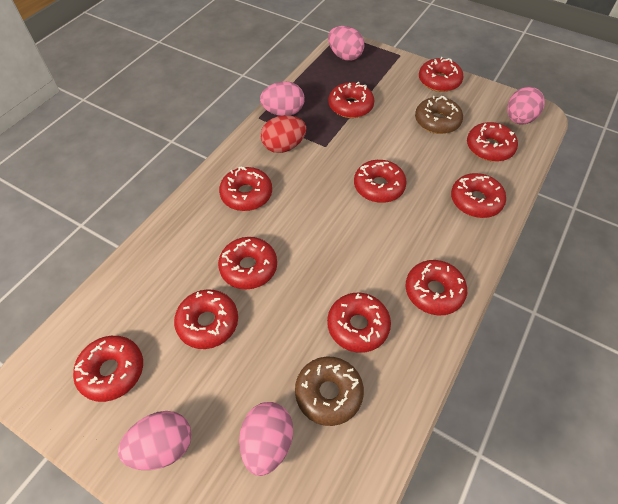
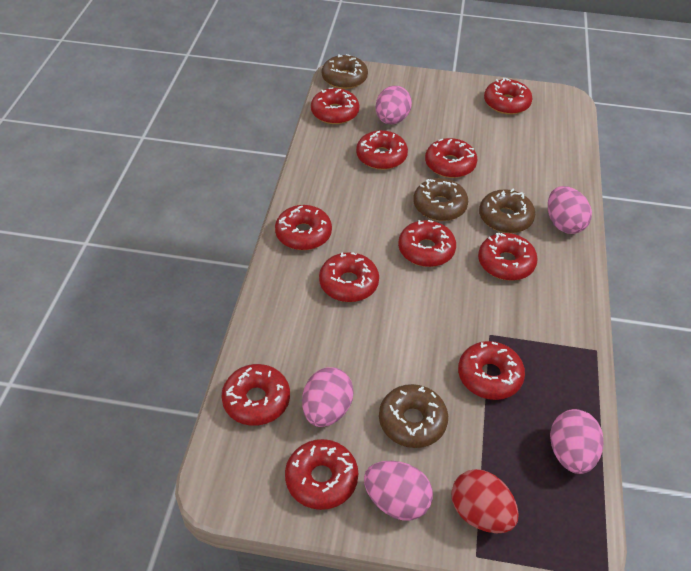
brown donut: [295,356,364,426] [415,96,463,134] = 2 -> [322,54,368,89] [379,384,448,448] [413,178,468,221] [479,189,535,233] = 4

